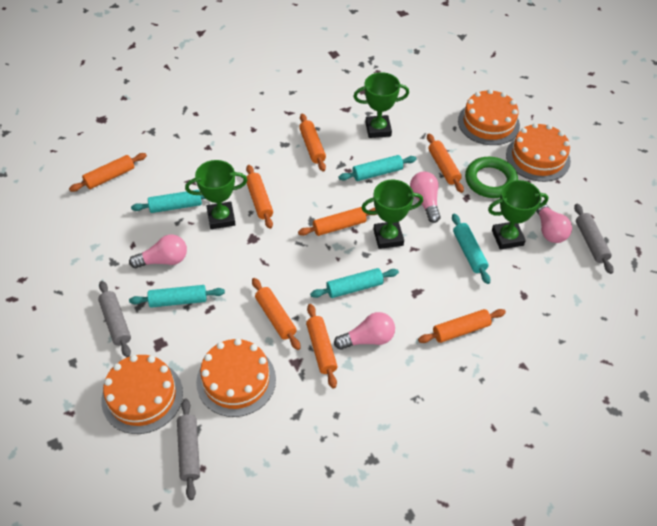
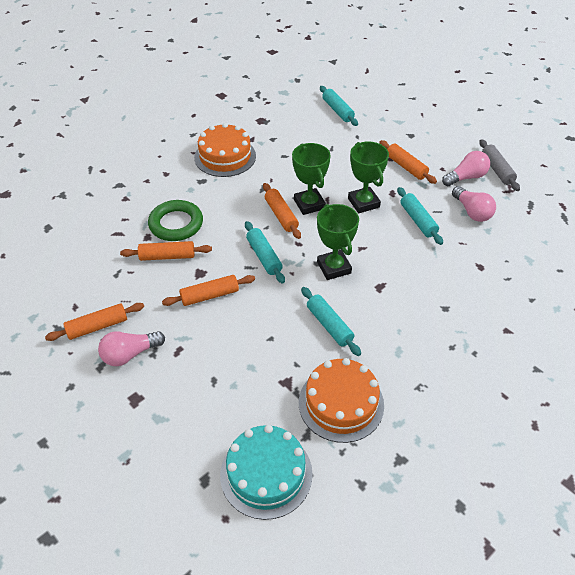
green trophy: [185,160,247,229] [353,72,409,138] [361,180,423,249] [488,180,548,249] = 4 -> [292,143,331,215] [317,204,359,280] [348,141,389,213] = 3
grey rolling pin: [98,281,131,357] [177,398,200,500] [574,204,614,274] = 3 -> [479,139,520,191] = 1
orange cake: [101,355,183,434] [196,338,276,417] [458,89,520,145] [506,123,571,182] = 4 -> [194,123,256,177] [299,358,384,443] = 2
orange rolling pin: [69,153,147,192] [246,165,273,229] [252,278,301,350] [298,207,377,236] [299,114,326,172] [306,304,338,388] [418,309,506,343] [427,134,464,193] = 8 -> [45,303,144,341] [120,241,212,261] [162,275,255,306] [263,183,301,239] [379,140,437,184] = 5
pink light bulb: [129,235,187,268] [334,312,395,350] [410,172,441,223] [536,201,572,243] = 4 -> [98,331,165,366] [442,151,490,186] [452,186,496,222] = 3
turquoise cake: none = 0 -> [220,425,313,520] = 1
turquoise rolling pin: [129,285,225,308] [131,190,206,213] [310,268,399,298] [339,155,417,181] [452,214,490,284] = 5 -> [245,221,285,284] [301,287,361,356] [320,86,358,126] [397,187,443,245] = 4

